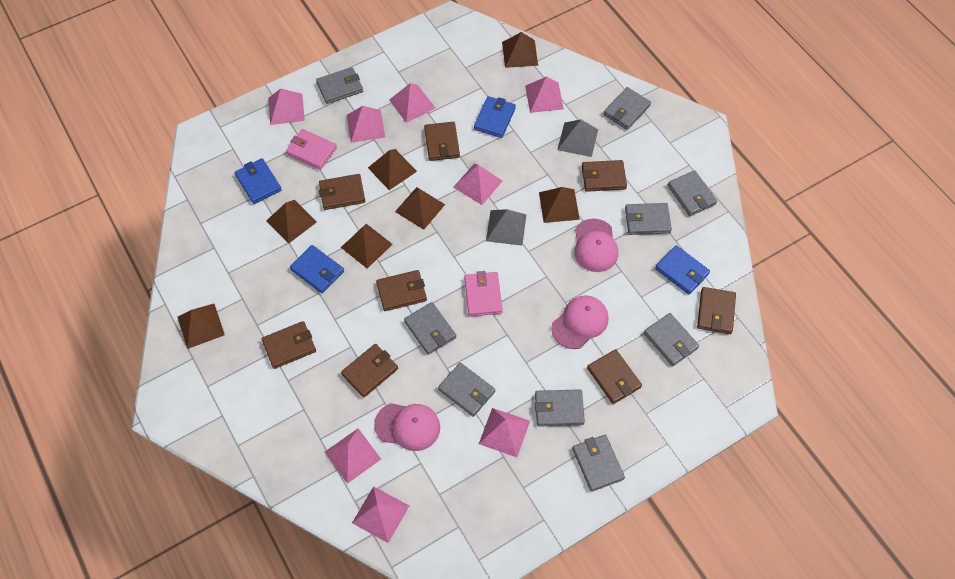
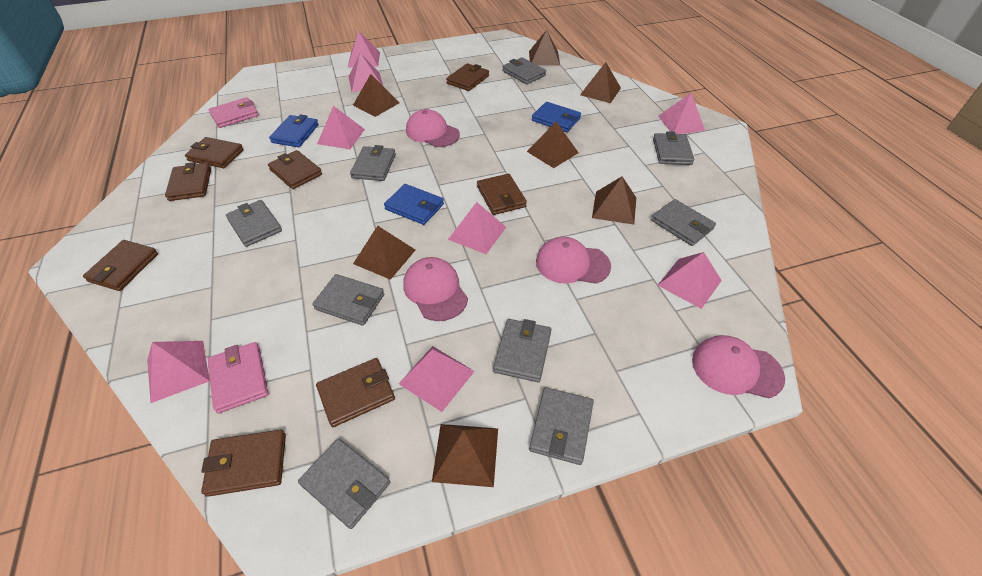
blue wallet: [235,158,282,204] [290,245,344,293] [474,96,516,138] [655,245,710,295] = 4 -> [269,115,319,147] [384,184,444,225] [532,102,581,132] = 3
grey pyramid: [486,209,527,246] [557,119,598,157] = 2 -> none = 0
pink cap: [374,403,440,451] [551,295,609,349] [574,218,618,272] = 3 -> [403,257,468,321] [406,109,460,147] [536,237,611,284] [692,335,785,398] = 4

